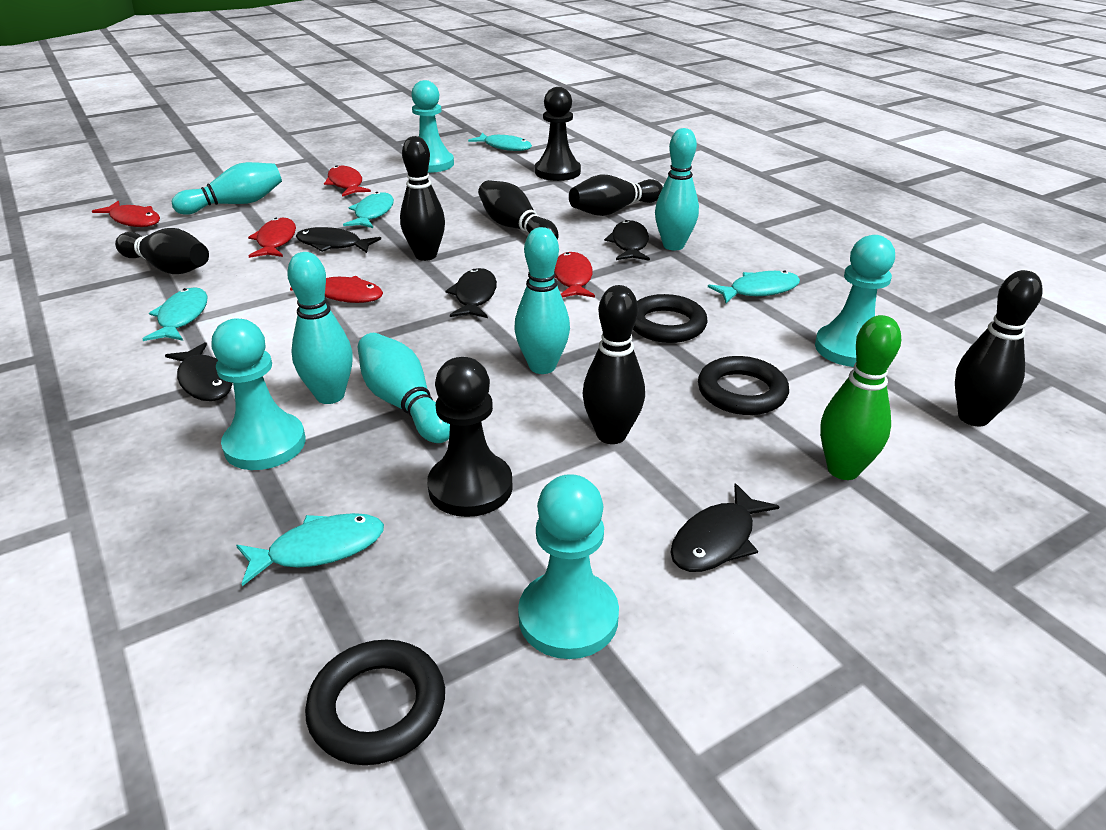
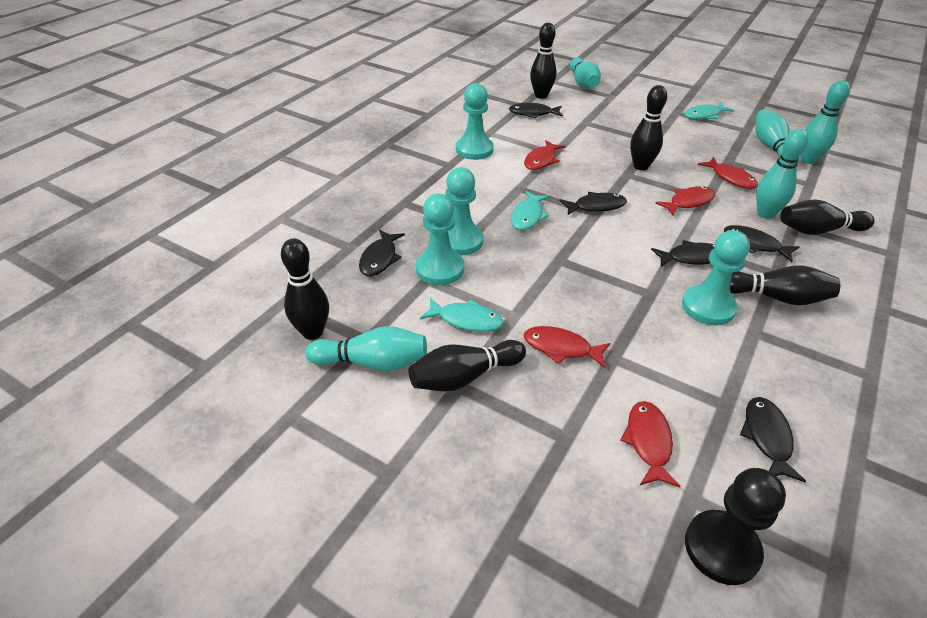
black fish: [165,342,233,401] [296,227,381,253] [445,268,497,318] [604,220,650,261] [670,483,780,572] = 5 -> [359,229,405,276] [509,103,563,118] [560,192,627,215] [651,240,715,267] [724,225,799,262] [740,397,806,482] = 6
black pawn: [427,357,513,517] [535,87,581,181] = 2 -> [685,468,786,585] = 1
black ring: [305,639,445,765] [633,294,707,343] [698,356,789,415] = 3 -> none = 0
green bowling pin: [820,315,901,480] = 1 -> none = 0
turquoise fish: [143,287,208,341] [236,513,384,586] [343,192,394,228] [468,133,532,151] [708,270,800,303] = 5 -> [420,298,504,332] [511,191,550,230] [684,102,735,120] = 3

